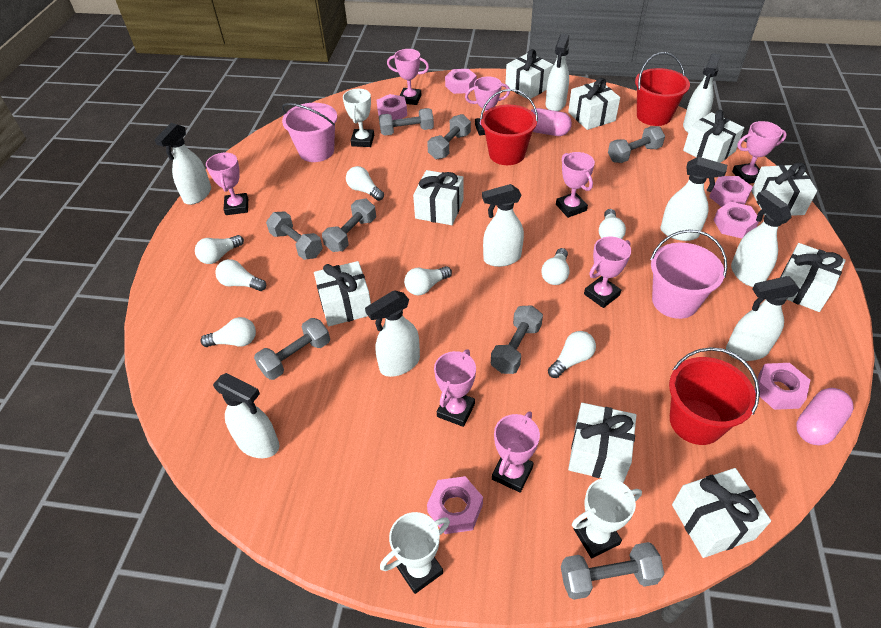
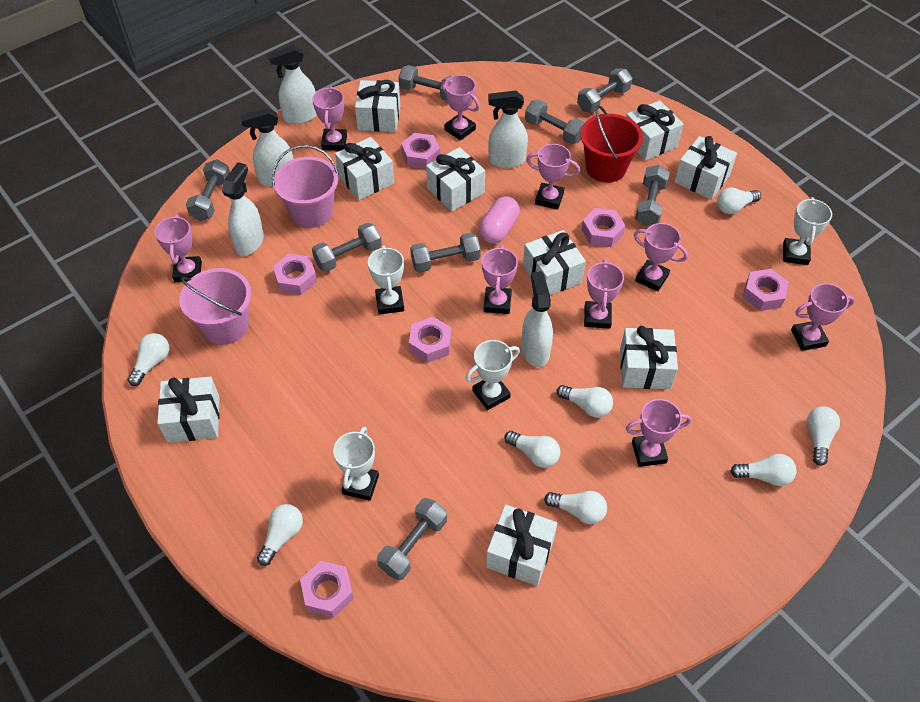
pink capsule: [531,108,572,136] [796,388,854,445] = 2 -> [479,196,520,244] = 1
pink trophy: [206,152,248,215] [387,49,429,105] [434,349,476,427] [465,76,510,136] [492,412,540,493] [556,152,595,218] [584,237,631,308] [732,121,787,184] = 8 -> [155,215,202,282] [312,87,347,151] [441,75,480,140] [482,245,518,314] [526,144,580,210] [584,260,624,329] [626,399,692,467] [634,223,688,292] [791,283,855,351] = 9
red bucket: [480,89,538,165] [635,52,690,126] [669,347,760,445] = 3 -> [580,105,643,183] = 1
white spray bottle: [154,123,211,205] [213,373,280,458] [365,290,420,377] [482,184,524,267] [546,34,569,111] [661,157,727,241] [683,53,721,132] [726,276,800,361] [731,190,791,287] = 9 -> [222,162,264,256] [240,108,294,187] [268,45,317,124] [488,90,528,168] [521,271,553,367] = 5
white trophy: [343,89,374,147] [380,512,450,594] [572,478,642,558] = 3 -> [333,427,379,501] [368,245,404,315] [465,340,520,410] [783,197,832,265] = 4

